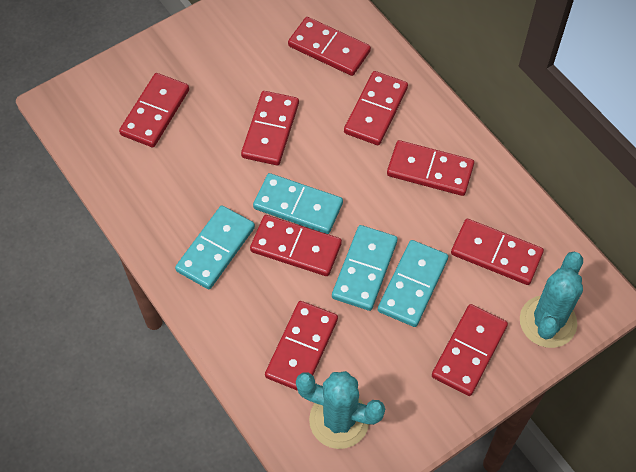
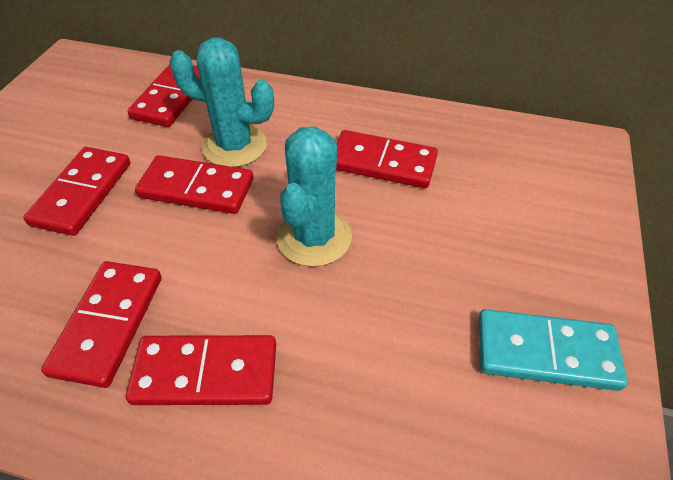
red domino: [119,73,189,147] [241,91,299,165] [250,215,342,276] [265,301,338,391] [288,17,371,76] [344,71,408,145] [387,140,474,196] [432,304,508,396] [451,219,544,285] = 9 -> [23,147,130,236] [41,261,162,388] [126,335,276,405] [127,64,200,127] [135,155,253,214] [336,130,438,188] = 6
turquoise domino: [175,206,255,289] [253,173,343,234] [332,225,398,311] [378,240,448,327] = 4 -> [479,309,628,391] = 1

